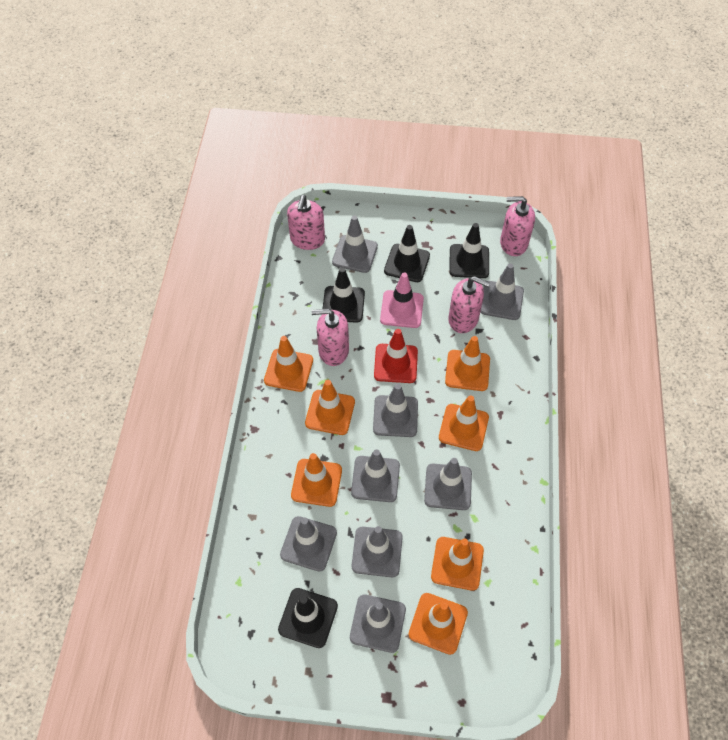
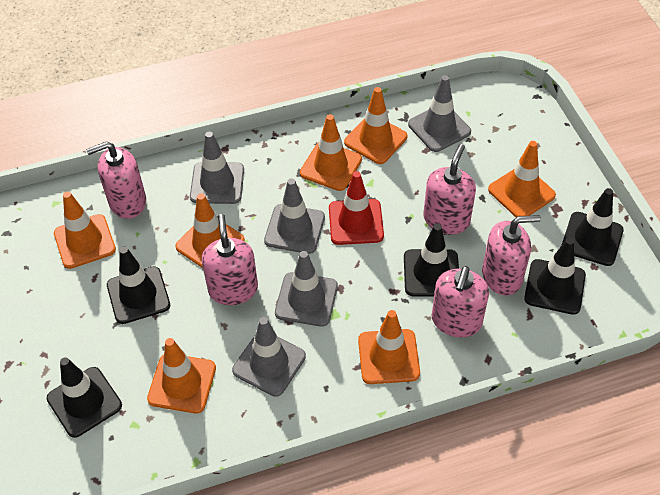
black traffic cone: [278,588,338,648] [323,267,365,323] [384,225,430,282] [449,223,489,278] = 4 -> [47,357,122,438] [107,247,170,324] [404,224,459,297] [524,238,586,315] [562,188,624,266] = 5
grey traffic cone: [280,516,337,572] [332,215,378,273] [350,594,406,653] [351,449,400,502] [352,526,403,577] [373,384,418,437] [424,458,472,510] [480,263,524,320] = 8 -> [190,132,244,204] [232,317,306,397] [264,178,325,254] [275,251,338,327] [408,75,471,152] = 5
pink soap dispenser: [287,195,325,250] [312,309,349,366] [448,276,490,333] [500,196,535,256] = 4 -> [86,141,146,219] [202,214,258,305] [423,144,476,234] [432,266,489,337] [482,215,541,295] = 5
pink traffic cone: [380,272,424,328] = 1 -> none = 0

